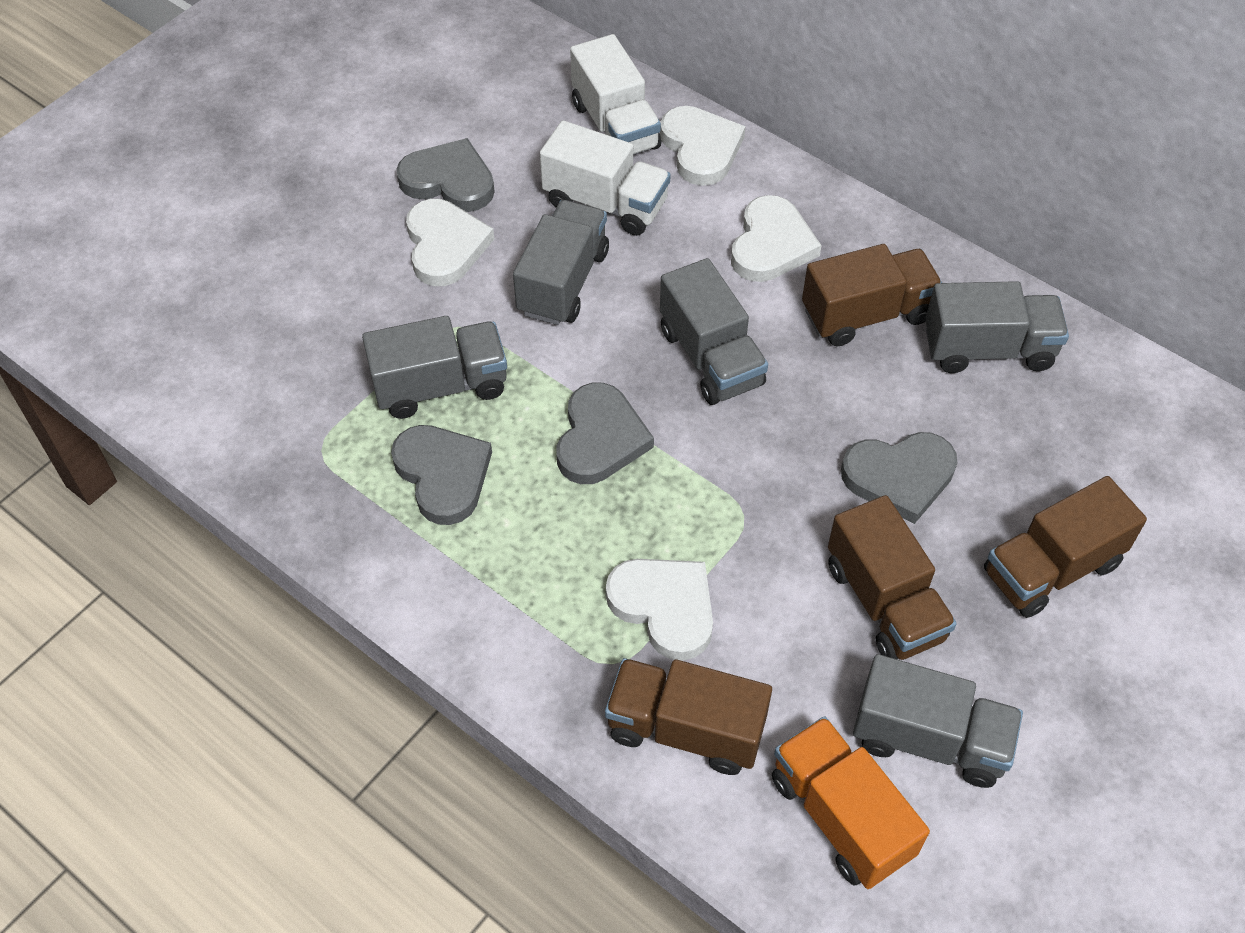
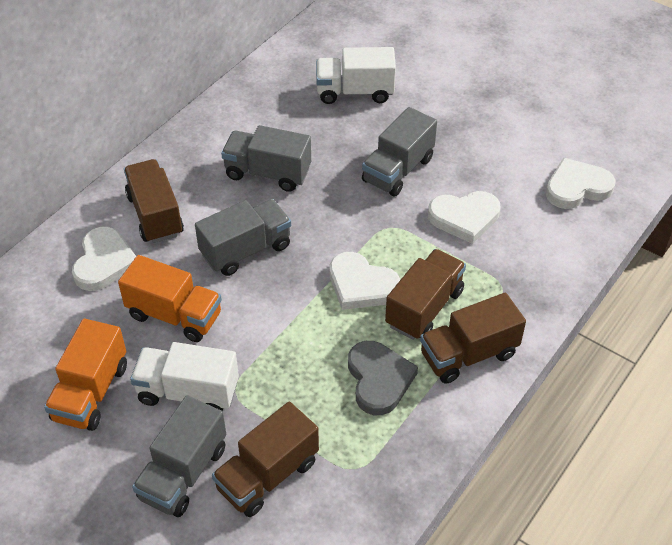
grey heart: [391,425,492,525] [396,138,495,212] [557,383,654,484] [841,432,957,524] = 4 -> [348,341,418,415] = 1
grey truck: [362,316,507,419] [513,200,609,325] [660,258,768,405] [853,654,1023,788] [925,281,1069,373] = 5 -> [132,396,226,517] [195,199,291,276] [221,125,311,192] [362,107,437,197] = 4
orange truck: [772,716,930,889] = 1 -> [44,319,127,431] [118,255,222,342] = 2

